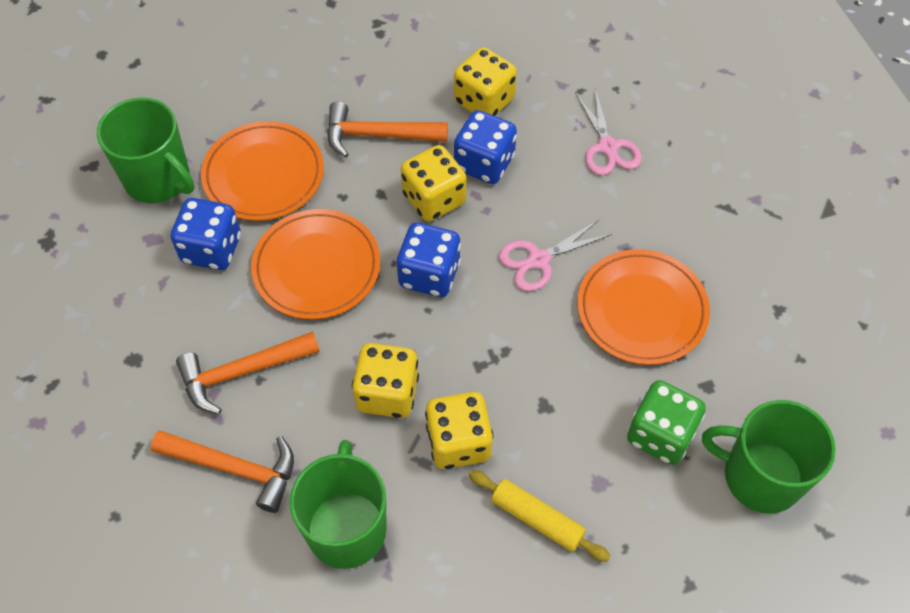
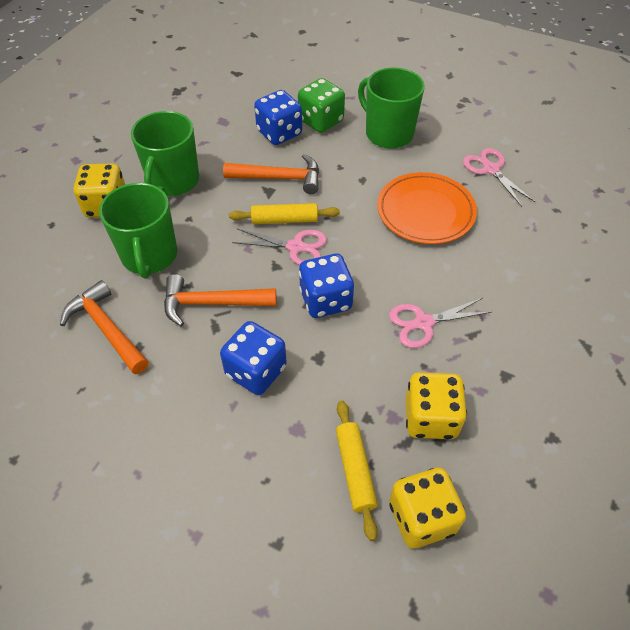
orange plate: [201,121,324,221] [251,209,381,320] [577,249,710,365] = 3 -> [377,172,477,244] = 1
pink scissors: [499,219,612,291] [575,89,642,176] = 2 -> [232,229,327,265] [389,298,492,348] [463,148,535,207] = 3
yellow dice: [352,343,419,418] [401,145,467,222] [425,392,494,469] [454,47,517,116] = 4 -> [74,164,125,218] [389,468,466,549] [406,372,467,439] = 3
yellow rolling pin: [469,470,611,562] = 1 -> [229,203,340,224] [336,400,378,541] = 2

